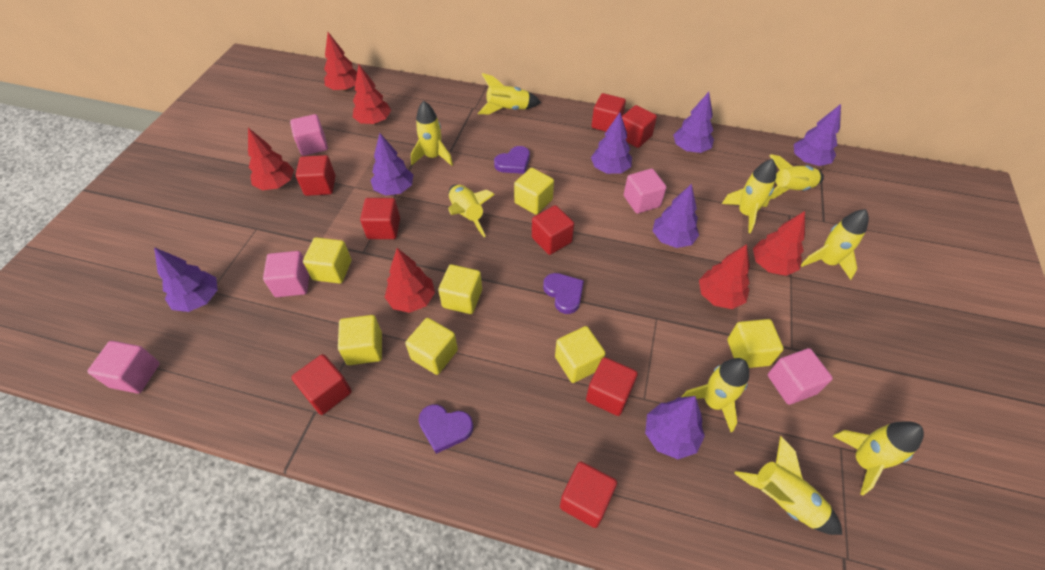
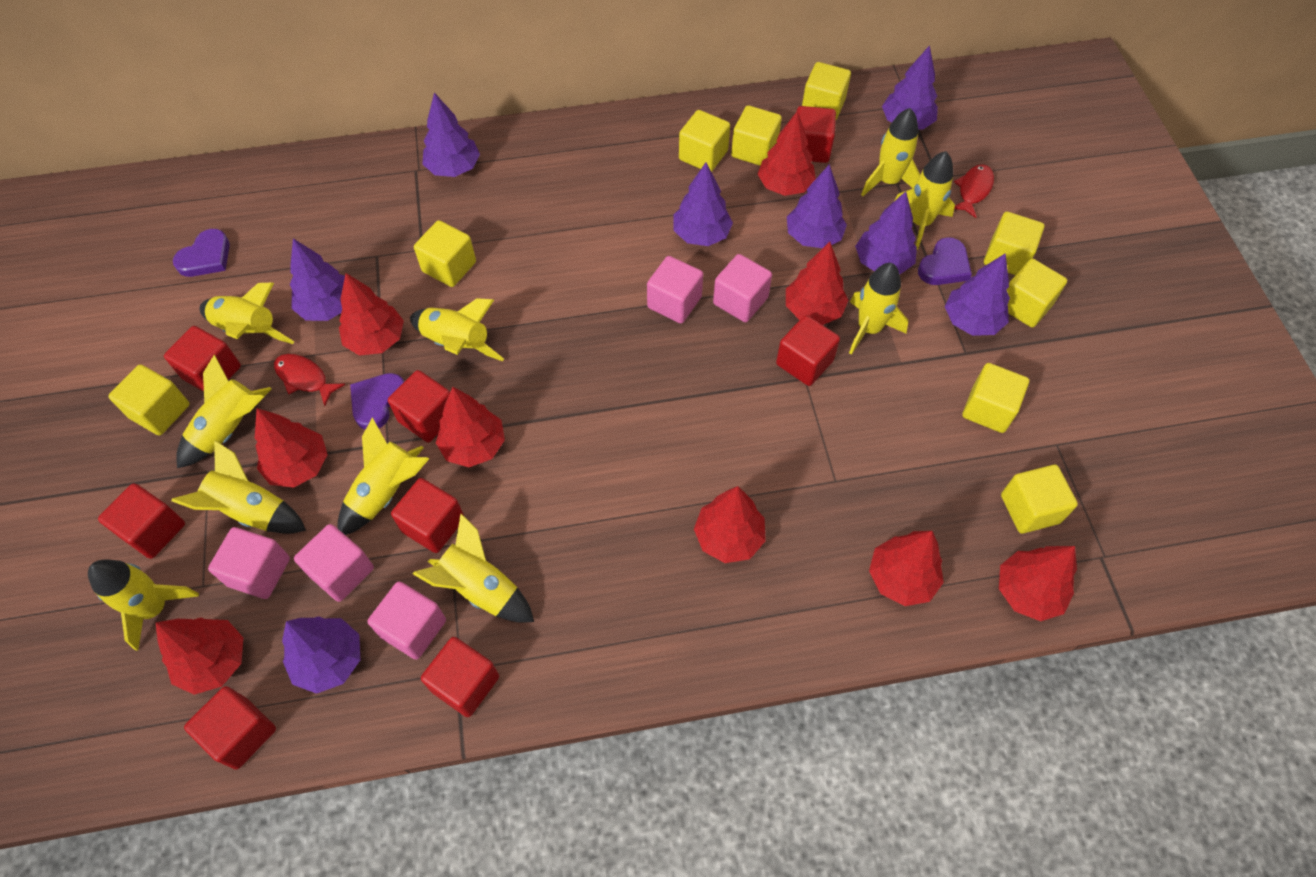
purple tree: [154,247,218,312] [370,133,413,196] [591,113,632,174] [645,396,705,459] [653,184,699,248] [673,92,714,153] [794,104,841,166] = 7 -> [282,616,360,694] [290,239,345,321] [422,92,480,177] [674,162,733,246] [787,164,847,248] [855,191,917,274] [882,45,938,129] [945,253,1010,336] = 8
red fish: none = 0 -> [274,354,345,406] [954,164,994,218] = 2
red tree: [248,128,294,190] [324,32,357,92] [353,65,391,124] [385,248,435,313] [699,244,750,309] [753,211,805,276] = 6 -> [156,618,243,695] [255,408,328,488] [339,273,404,356] [436,387,505,467] [694,486,766,563] [757,111,816,196] [786,242,848,325] [869,531,944,606] [999,546,1077,621] = 9
yellow cube: [303,237,351,284] [338,315,382,365] [405,318,458,375] [438,264,482,314] [514,168,554,215] [555,326,606,383] [727,319,784,368] = 7 -> [108,364,190,436] [414,220,476,287] [679,110,730,172] [731,105,782,166] [802,62,851,120] [962,363,1029,433] [984,212,1044,275] [1001,465,1078,534] [1006,259,1067,328] = 9
yellow rocket: [411,101,453,166] [448,184,495,237] [478,73,541,114] [681,358,749,432] [722,159,776,233] [734,436,843,535] [769,154,824,199] [801,209,869,280] [833,421,924,495] = 9 -> [88,559,199,651] [171,440,306,534] [176,354,271,468] [199,283,294,344] [338,417,429,535] [410,298,504,361] [413,514,534,623] [849,263,908,355] [861,108,920,196] [894,151,955,250] = 10

